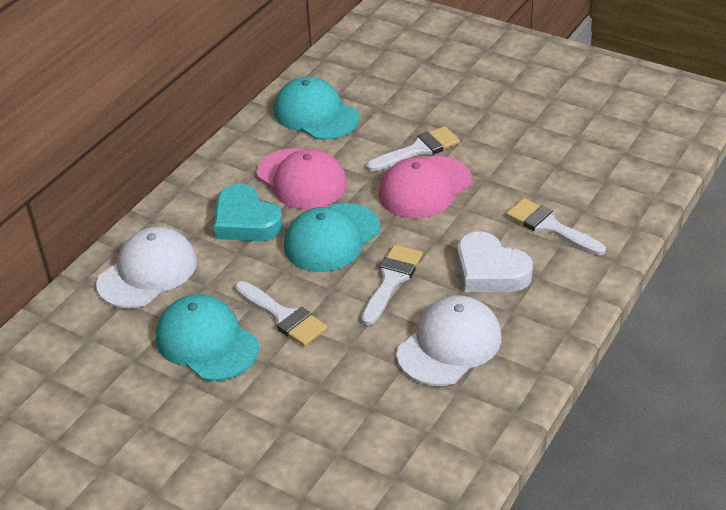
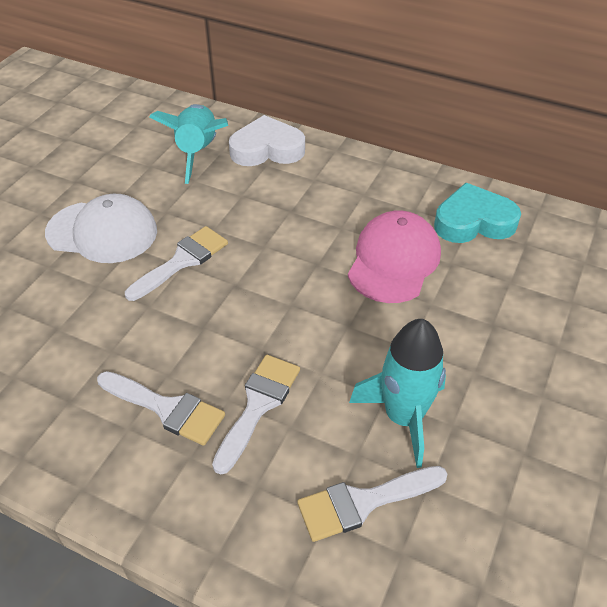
pink cap: [257,148,347,209] [379,156,472,219] = 2 -> [348,211,441,303] = 1
turquoise cap: [156,294,259,381] [274,77,360,140] [284,203,381,272] = 3 -> none = 0
turquoise rocket: none = 0 -> [149,104,228,184] [349,319,446,468] = 2
white cap: [96,227,197,308] [397,295,502,386] = 2 -> [45,194,157,263] = 1

